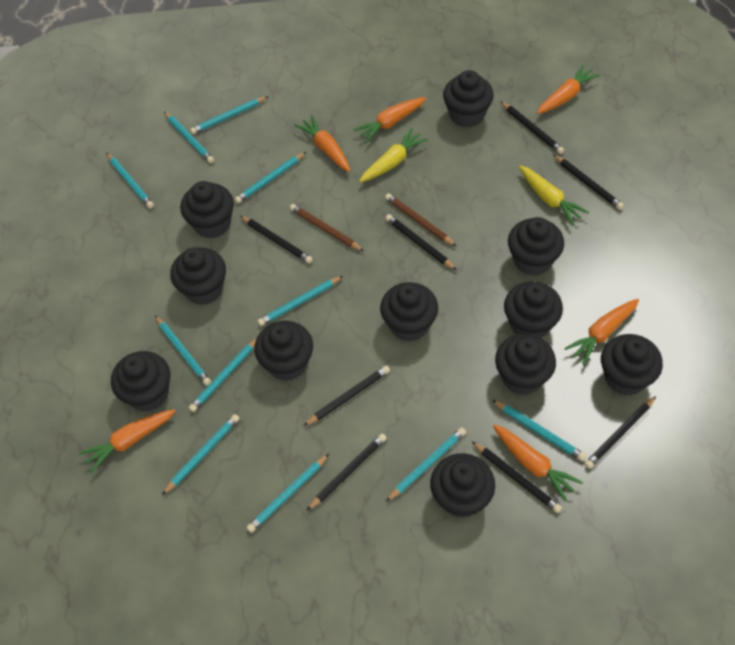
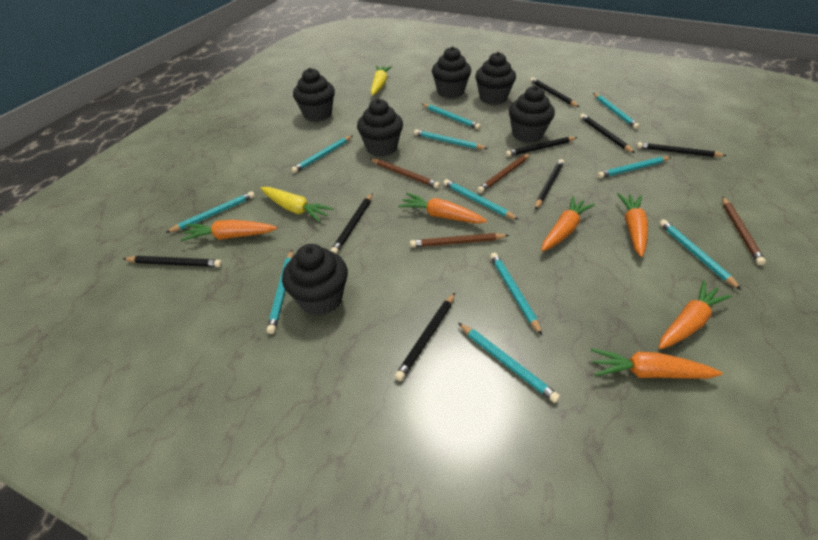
black cupcake: [111,351,171,412] [170,247,226,305] [180,181,234,238] [254,321,313,381] [380,282,438,342] [430,453,495,518] [443,70,494,128] [495,334,556,395] [504,281,563,338] [508,217,564,276] [601,334,663,396] = 11 -> [282,244,348,316] [293,68,335,122] [357,99,403,156] [432,46,471,98] [475,52,516,105] [509,86,555,143] = 6
brown pencil: [290,204,364,251] [385,193,456,246] = 2 -> [370,158,440,189] [410,233,509,247] [477,153,531,193] [722,197,766,265] = 4

